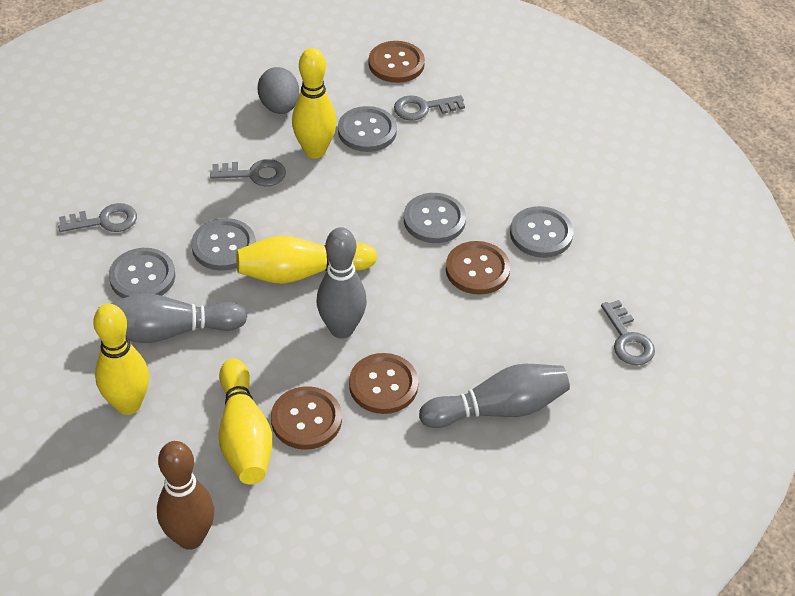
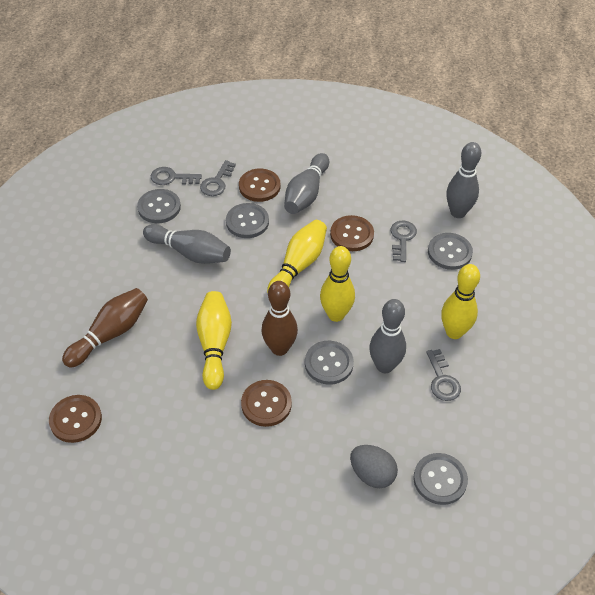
brown bowling pin: [157,441,214,550] = 1 -> [62,288,148,368] [262,281,298,356] = 2
grey bowling pin: [98,293,247,343] [317,227,367,339] [419,364,570,428] = 3 -> [143,224,231,264] [284,153,329,214] [369,299,406,373] [446,142,481,218] = 4

